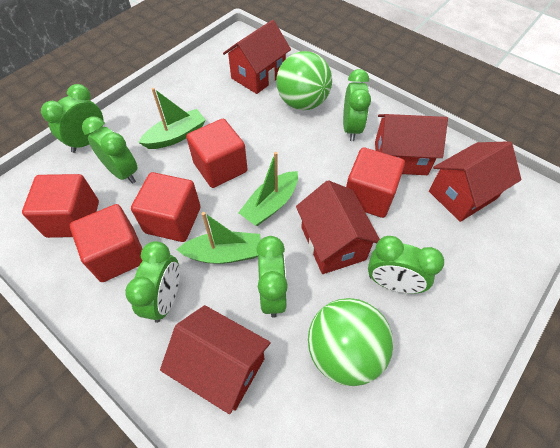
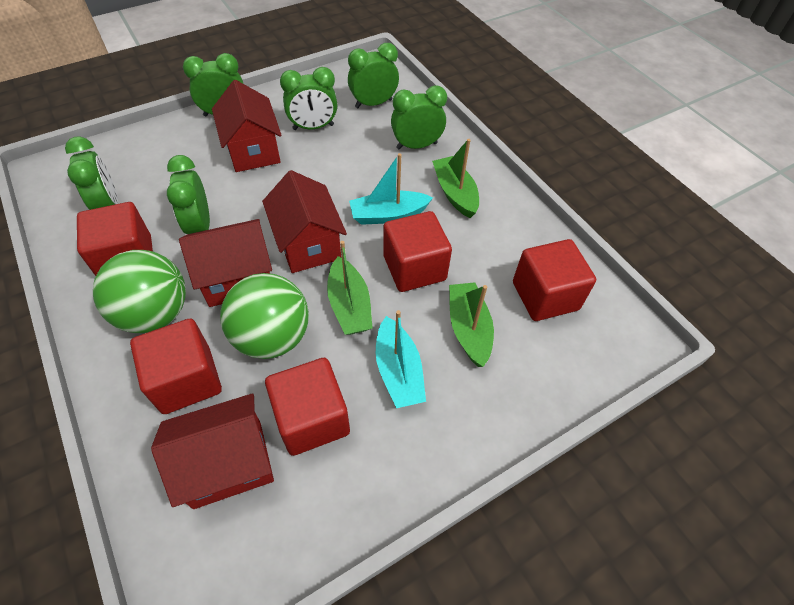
red house: [160,305,271,414] [223,20,291,94] [296,180,380,274] [375,114,448,175] [429,141,522,222] = 5 -> [151,393,274,509] [179,219,272,307] [212,80,282,172] [262,170,347,273] = 4
turquoise boat: none = 0 -> [349,153,433,225] [376,310,426,408] = 2

